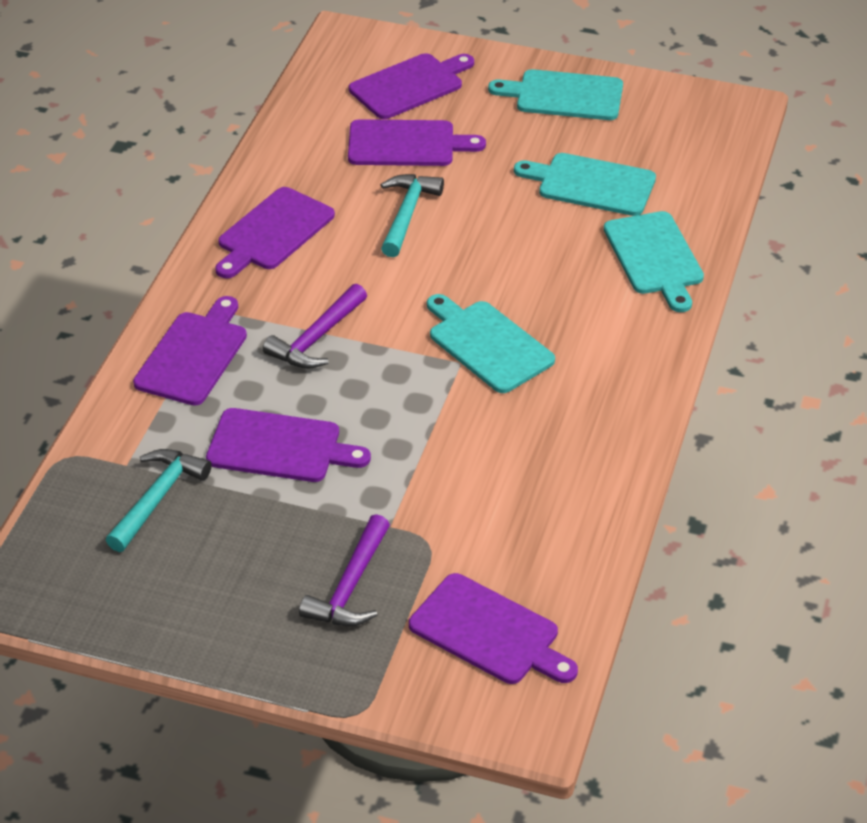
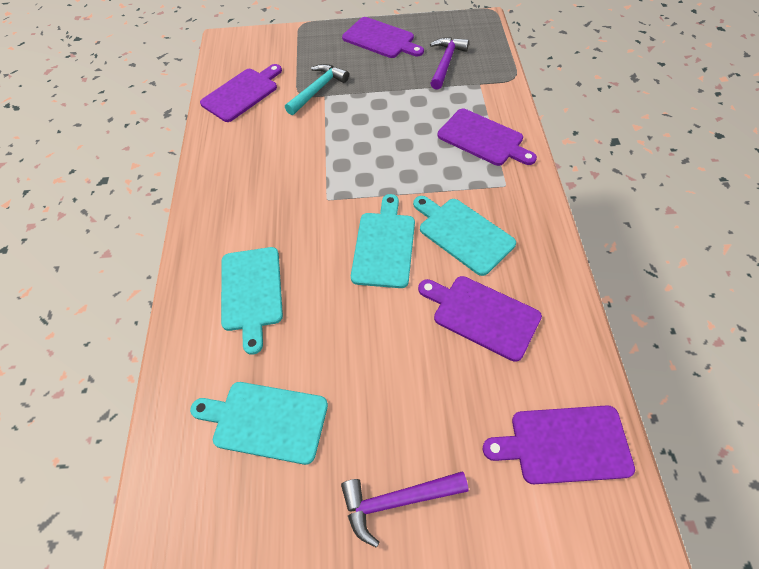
purple cutting board: [133,296,247,406] [206,408,371,482] [215,187,335,278] [348,119,486,166] [349,53,474,119] [409,573,578,684] = 6 -> [200,64,282,122] [342,17,424,58] [418,276,542,362] [438,109,537,166] [483,405,635,484] = 5
turquoise hammer: [106,449,212,552] [381,174,444,257] = 2 -> [285,64,349,115] = 1

